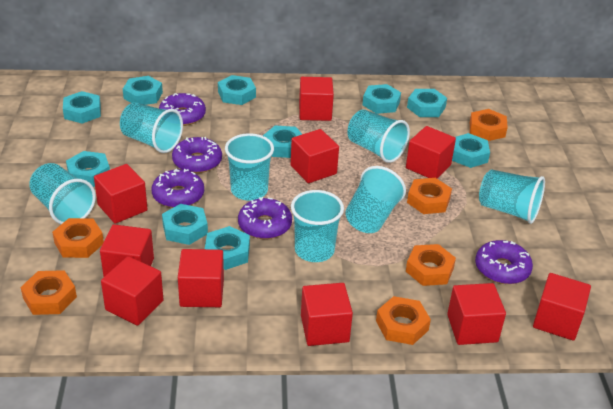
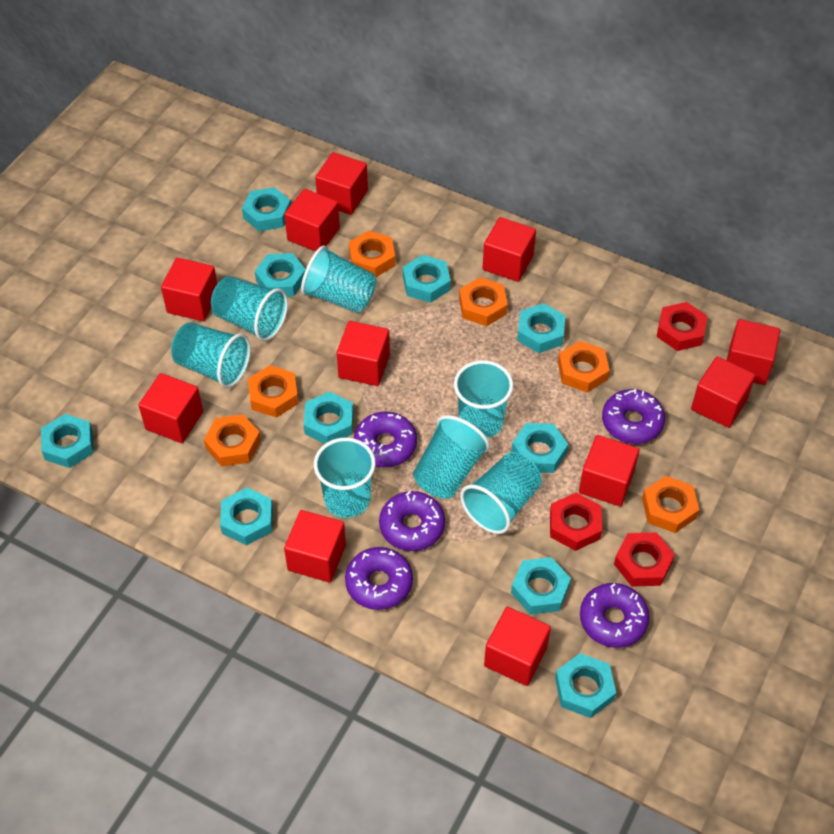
red cube: [94,164,148,224] [100,224,154,277] [101,256,164,326] [178,249,224,307] [291,129,339,183] [299,77,334,121] [301,283,353,346] [406,126,456,178] [447,283,506,345] [533,273,591,341] = 10 -> [138,373,203,443] [161,258,217,321] [284,189,340,252] [284,510,346,582] [315,152,368,215] [337,321,390,386] [482,217,536,282] [484,607,551,686] [579,435,639,507] [691,356,756,428] [727,319,780,385] = 11
red nut: none = 0 -> [550,493,602,551] [614,532,675,587] [656,302,708,351] = 3

